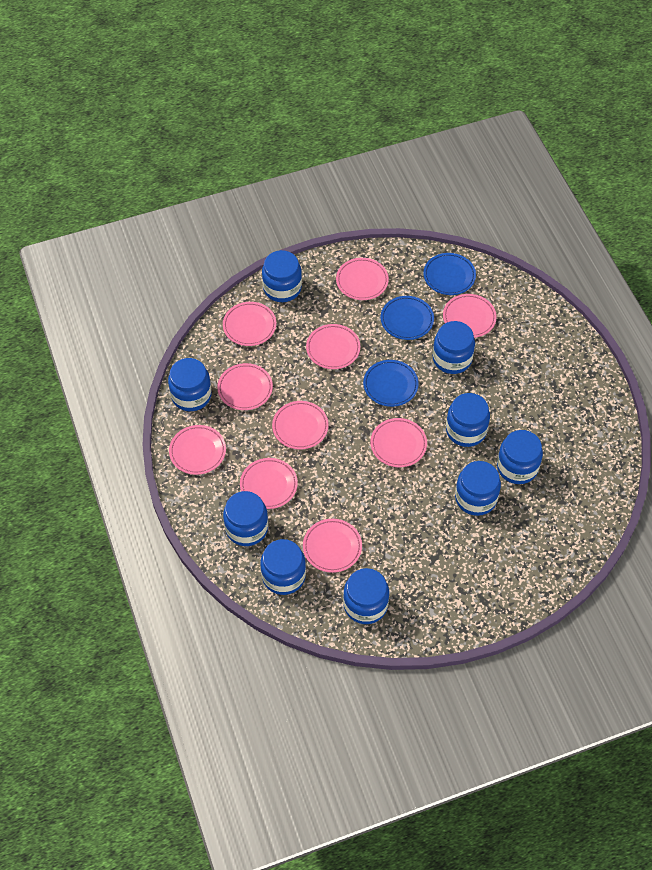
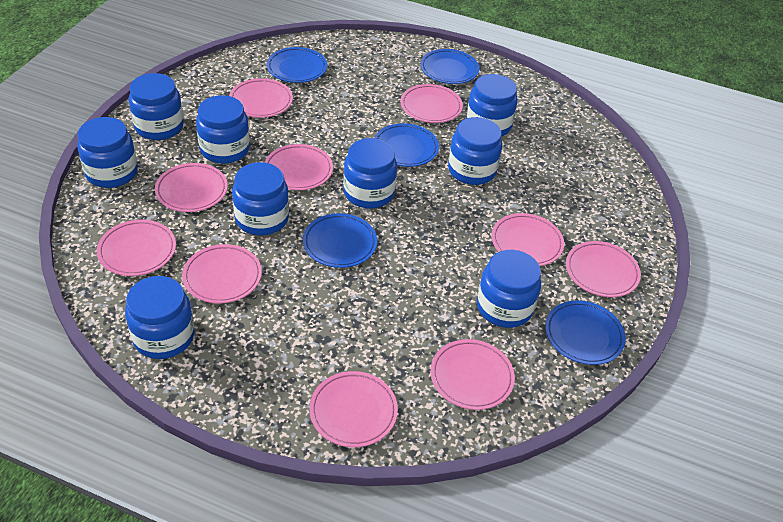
blue plate: [363,360,419,407] [381,296,434,340] [423,253,476,295] = 3 -> [267,47,327,83] [303,213,377,268] [374,123,439,167] [420,49,479,84] [545,301,626,365] = 5

